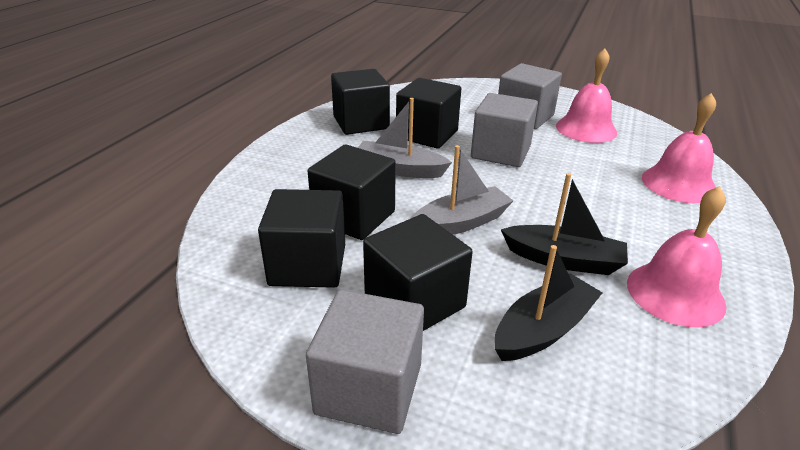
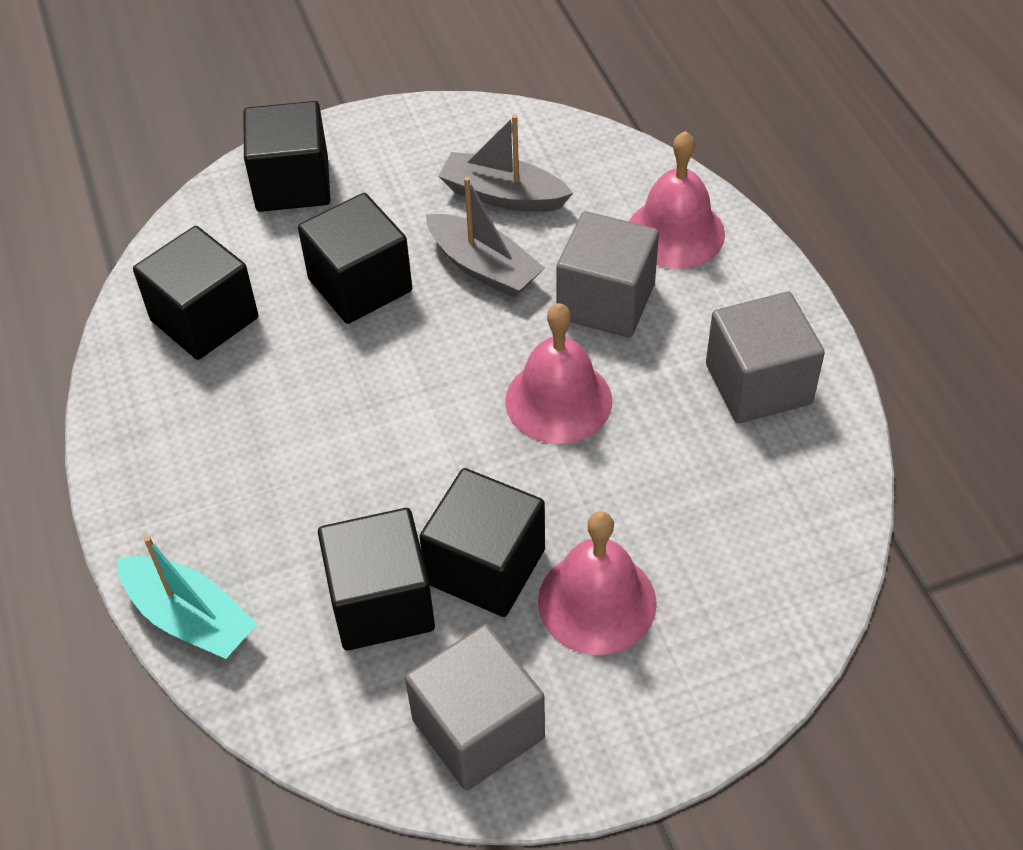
black boat: [495,245,602,361] [501,173,628,275] = 2 -> none = 0
turquoise boat: none = 0 -> [117,536,257,659] = 1

